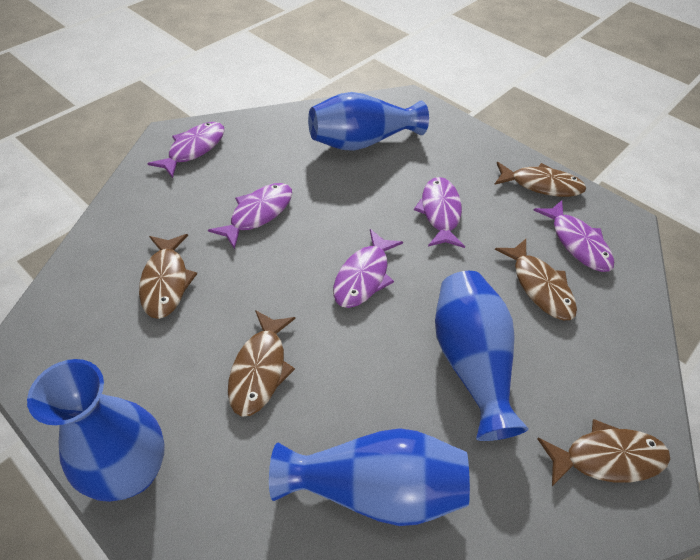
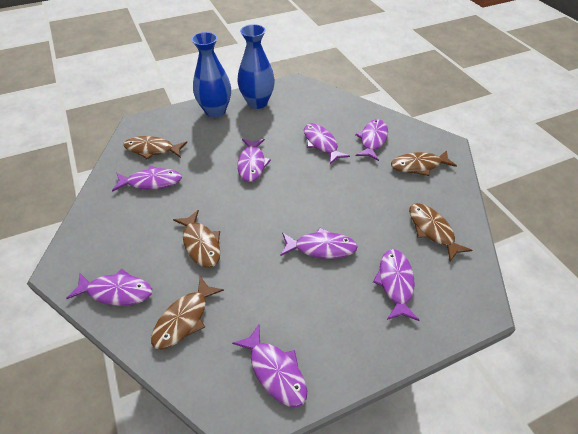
blue vase: [27,359,165,502] [269,428,470,526] [308,92,429,151] [435,271,528,441] = 4 -> [191,32,231,118] [237,24,275,109] = 2
purple fish: [147,122,225,178] [208,183,292,250] [333,229,403,308] [414,177,465,248] [533,200,614,272] = 5 -> [66,268,152,306] [112,166,182,192] [232,325,307,407] [237,139,271,182] [280,227,358,259] [304,123,350,164] [355,119,388,161] [373,249,419,321] = 8

